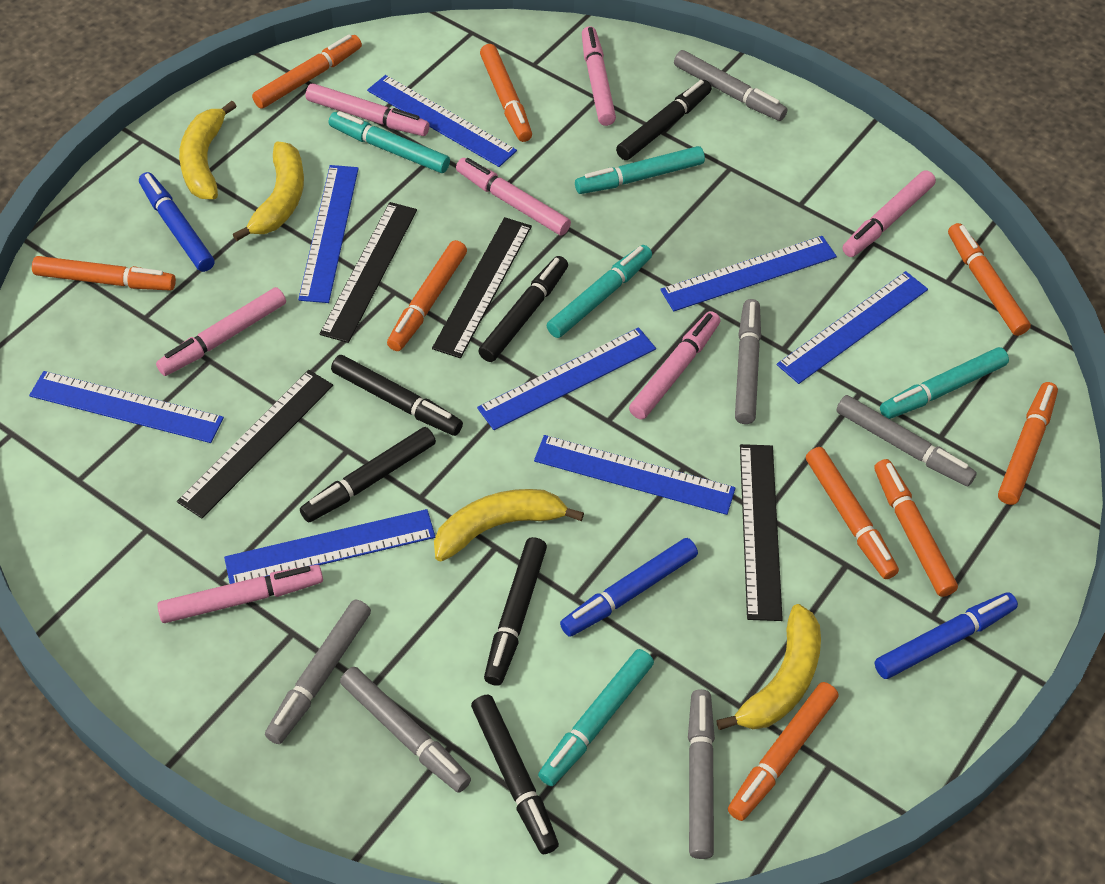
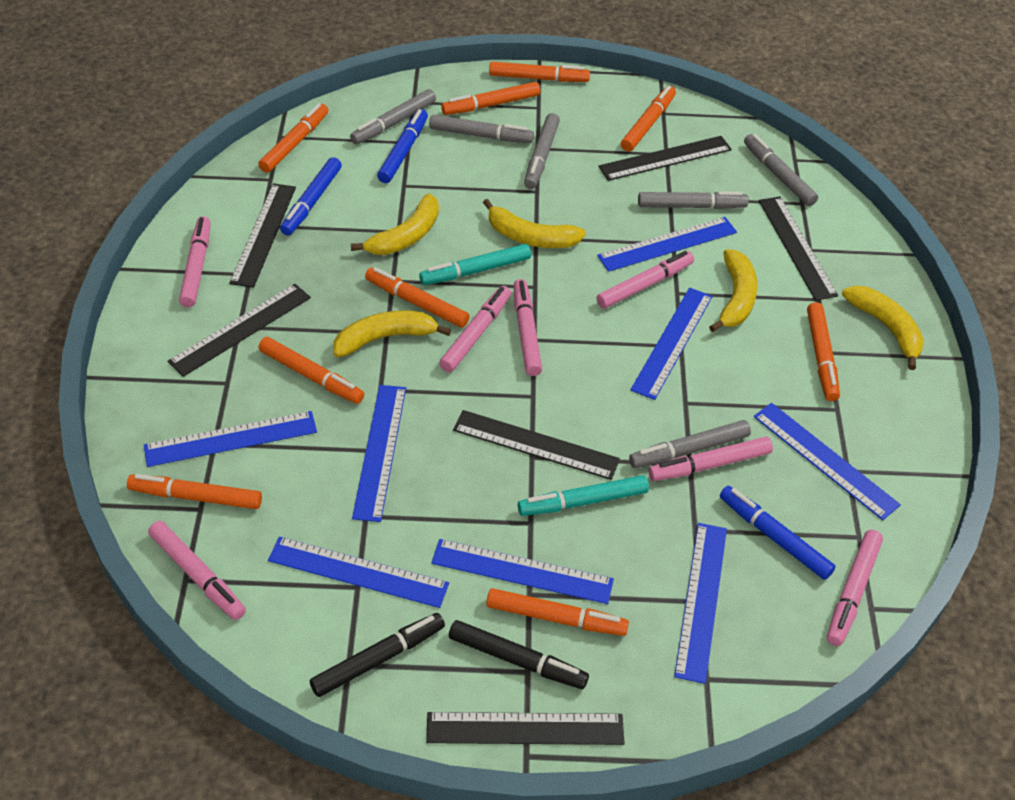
black marker: [300,427,436,522] [331,355,463,436] [471,695,559,854] [478,256,568,362] [484,537,547,686] [616,80,712,160] = 6 -> [310,613,445,697] [449,620,589,689] = 2
black ruler: [177,370,333,518] [320,202,417,343] [432,217,532,358] [740,444,783,621] = 4 -> [167,284,311,377] [229,183,296,288] [426,712,625,745] [453,410,620,480] [598,136,732,181] [759,197,838,301] = 6
turquoise marker: [329,111,450,173] [538,649,654,786] [546,245,652,338] [575,146,705,194] [880,347,1009,419] = 5 -> [419,244,531,285] [518,475,649,516] = 2
yellow banana: [179,101,237,199] [233,141,304,241] [434,489,584,561] [716,604,821,730] = 4 -> [333,310,451,357] [351,193,439,255] [483,199,586,248] [709,249,758,332] [842,286,924,370] = 5

